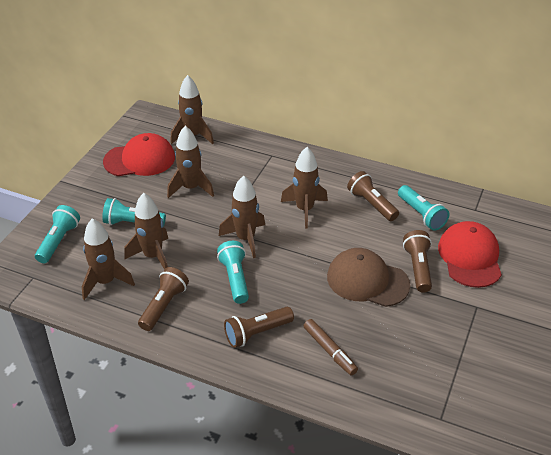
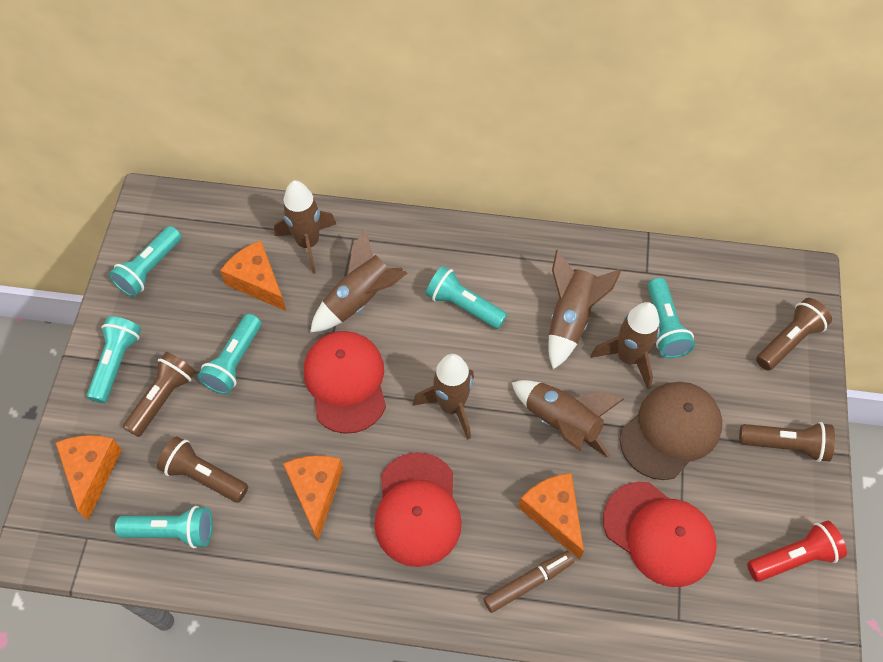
orange cheese: none = 0 -> [56,435,122,520] [220,241,286,311] [283,455,343,541] [518,473,584,559] = 4
red cap: [103,133,175,176] [438,221,502,288] = 2 -> [304,331,386,434] [374,452,462,567] [603,482,717,587] = 3
red flashlight: none = 0 -> [747,521,847,582] = 1
turquoise flashlight: [35,205,80,263] [102,198,166,227] [217,241,249,304] [398,185,449,231] = 4 -> [87,316,141,403] [109,226,182,297] [115,506,213,548] [198,314,261,394] [426,266,507,329] [648,278,695,359] = 6

